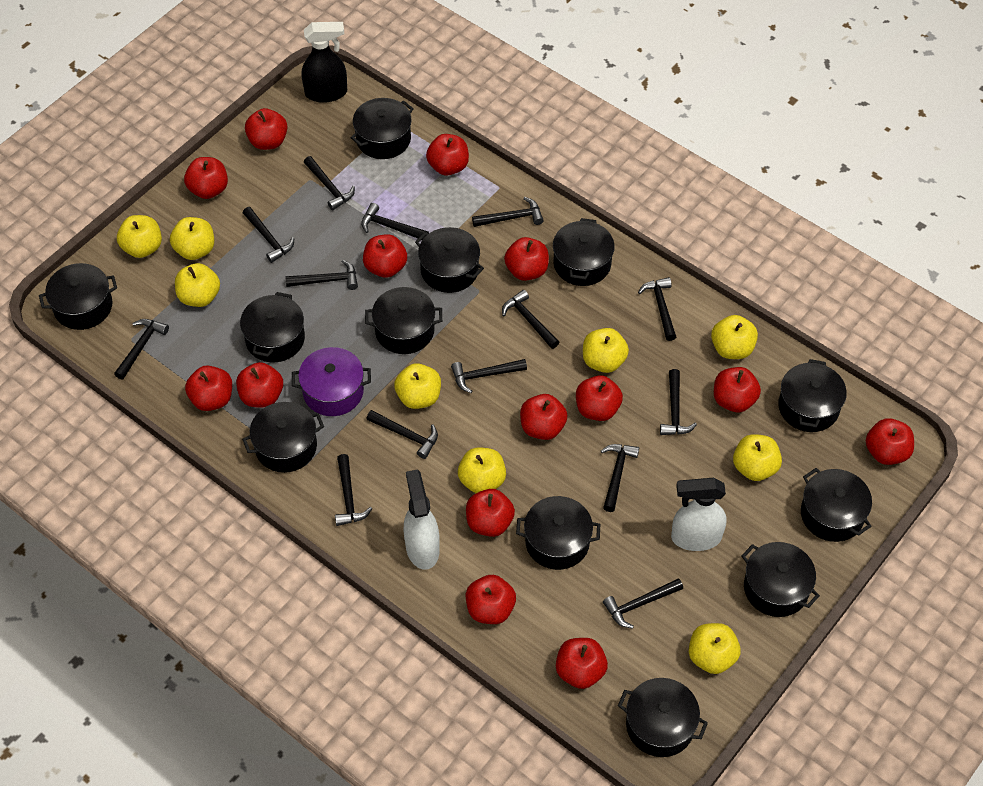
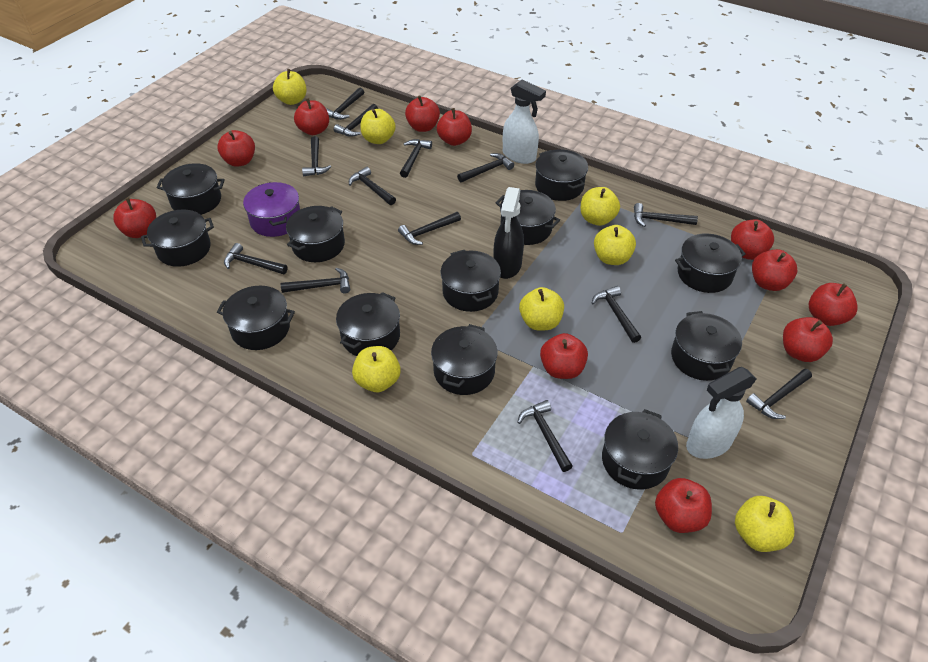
black hammer: [114,319,169,380] [243,207,294,263] [285,260,358,290] [304,156,355,210] [335,454,372,526] [361,203,429,240] [367,410,438,459] [451,359,527,393] [472,197,544,227] [502,290,559,349] [601,444,639,512] [603,578,683,629] [638,277,676,341] [660,369,697,435] = 14 -> [224,243,288,274] [281,268,350,293] [302,136,331,176] [326,88,364,120] [334,104,378,137] [349,167,396,205] [398,212,461,245] [400,139,432,178] [457,153,514,183] [517,400,573,472] [592,286,641,343] [634,203,698,227] [746,369,812,419] = 13
red apple: [184,157,228,199] [185,365,232,411] [236,362,283,408] [245,108,288,150] [363,234,407,278] [426,134,469,175] [466,489,515,537] [466,575,516,624] [504,237,549,281] [520,394,567,440] [556,638,608,689] [576,375,623,421] [714,367,761,412] [866,418,914,465] = 14 -> [113,198,156,238] [217,130,255,167] [294,98,329,135] [405,95,440,132] [437,108,472,146] [540,333,588,379] [655,478,712,533] [731,219,774,260] [752,249,797,291] [783,317,833,362] [809,283,858,326] = 11
yellow apple: [117,215,162,258] [170,217,214,260] [175,263,220,307] [394,363,441,409] [458,447,506,493] [583,328,629,373] [689,623,741,674] [711,315,758,359] [733,434,782,481] = 9 -> [273,69,307,105] [352,346,401,392] [360,109,396,144] [519,287,564,331] [580,187,620,226] [594,225,636,265] [735,496,794,552] = 7

